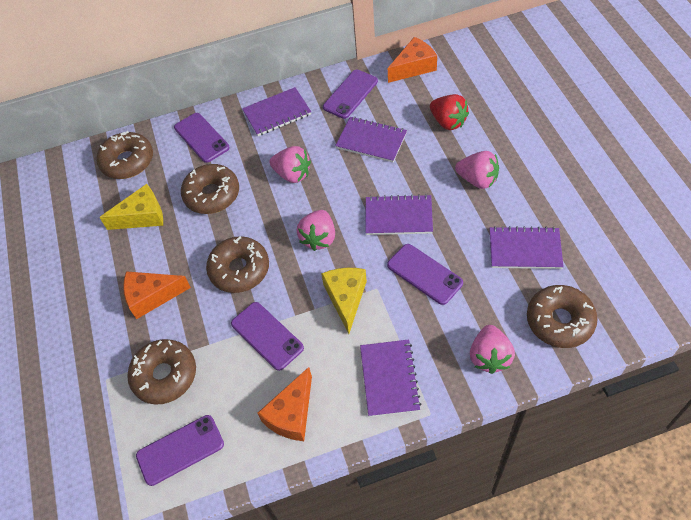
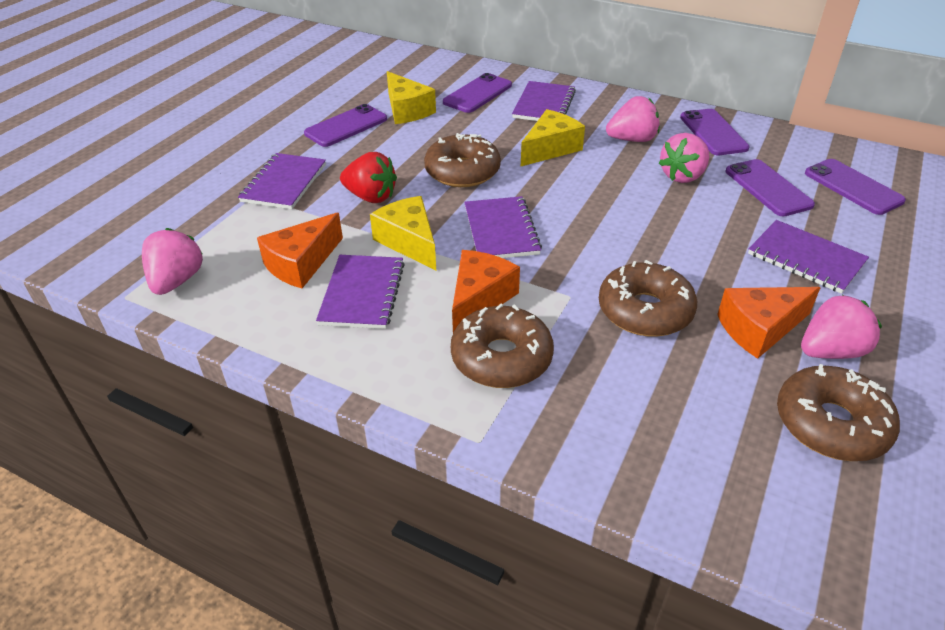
brown donut: [96,131,153,179] [127,339,196,405] [181,164,239,214] [206,236,269,293] [527,285,598,348] = 5 -> [424,133,501,187] [451,303,554,388] [599,260,697,336] [777,364,900,461] = 4
yellow cheese: [99,184,163,230] [321,268,367,334] = 2 -> [370,196,436,270] [387,71,436,124] [521,109,585,166] = 3

